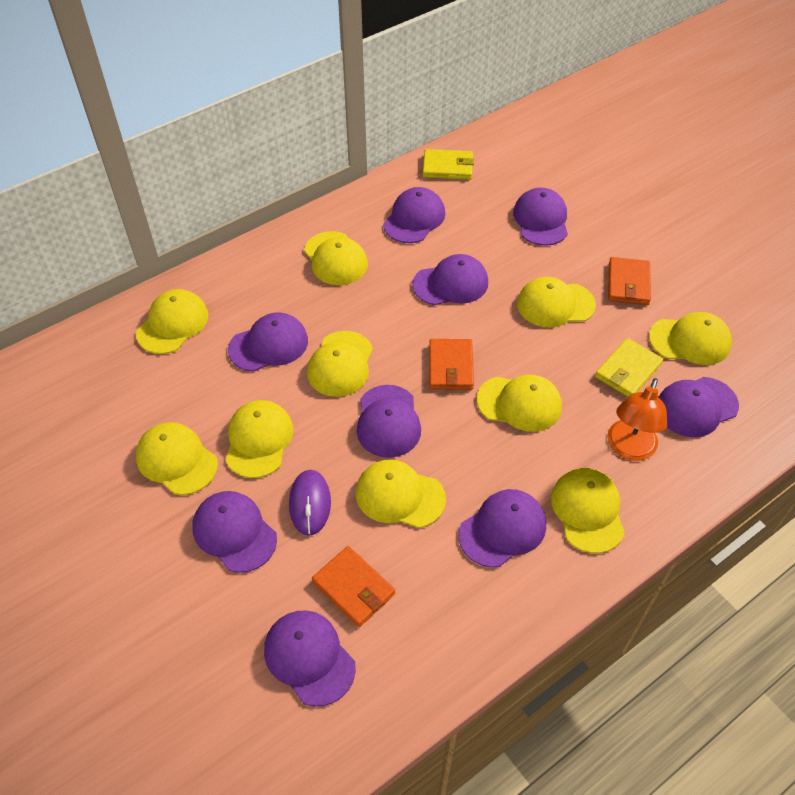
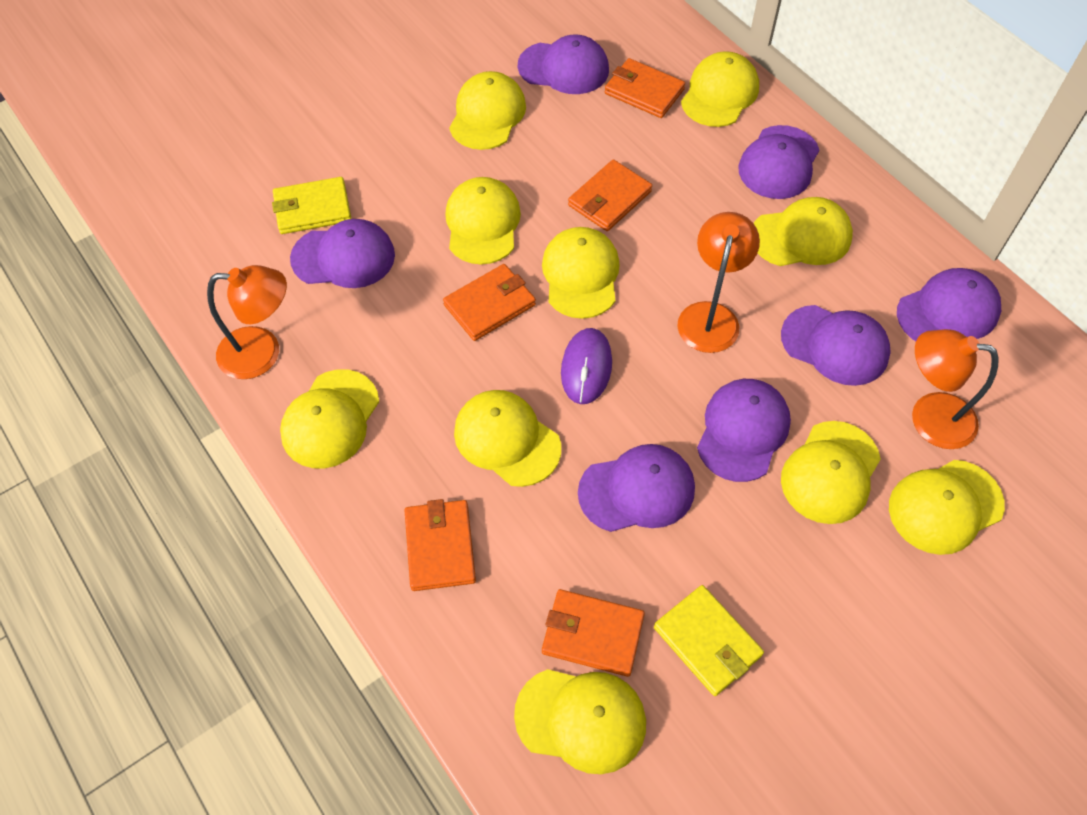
orange lamp: [607,378,667,461] = 1 -> [207,265,287,379] [677,212,760,353] [912,329,999,449] = 3
orange wallet: [312,546,395,627] [429,339,474,390] [608,257,651,305] = 3 -> [404,499,476,591] [443,264,536,341] [542,589,645,677] [568,159,652,231] [605,58,685,118] = 5
purple cap: [192,491,277,573] [228,312,308,372] [264,610,356,707] [357,385,421,458] [383,187,445,243] [412,254,488,305] [459,489,546,567] [513,188,568,246] [658,377,739,437] = 9 -> [290,219,395,288] [518,34,609,94] [578,444,695,532] [697,379,791,482] [739,125,819,199] [781,305,891,386] [897,268,1001,341] = 7

